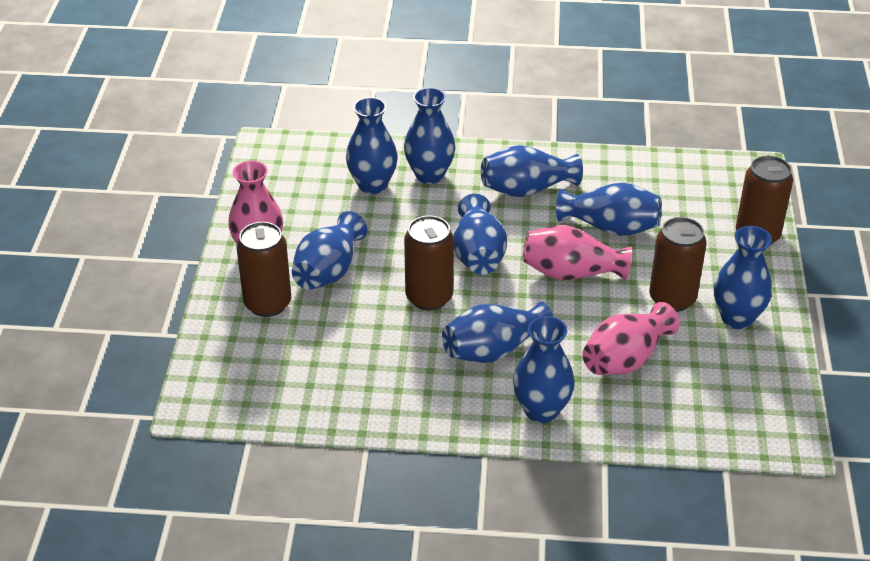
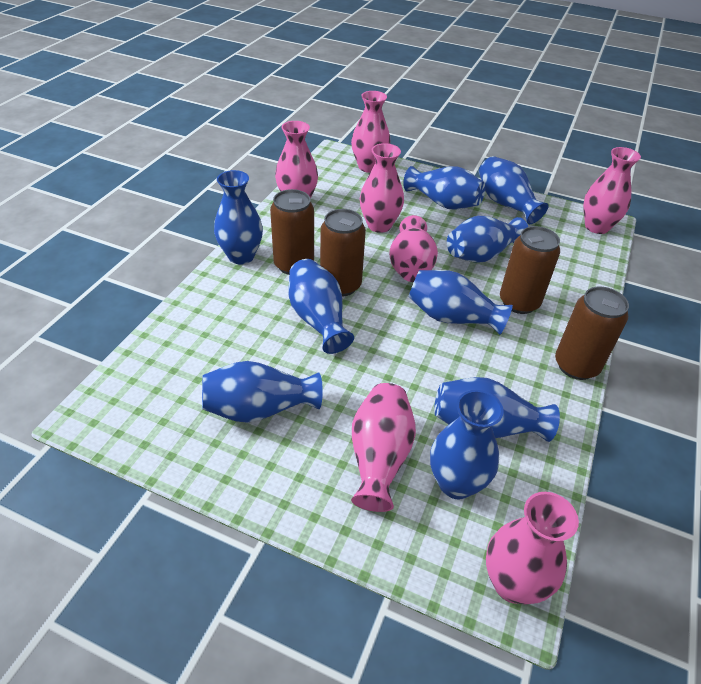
pink vase: [228,161,283,244] [523,225,632,280] [582,302,680,375] = 3 -> [275,121,318,199] [351,91,391,173] [351,383,416,512] [360,143,404,233] [389,215,438,282] [486,492,579,604] [583,147,641,234] = 7

